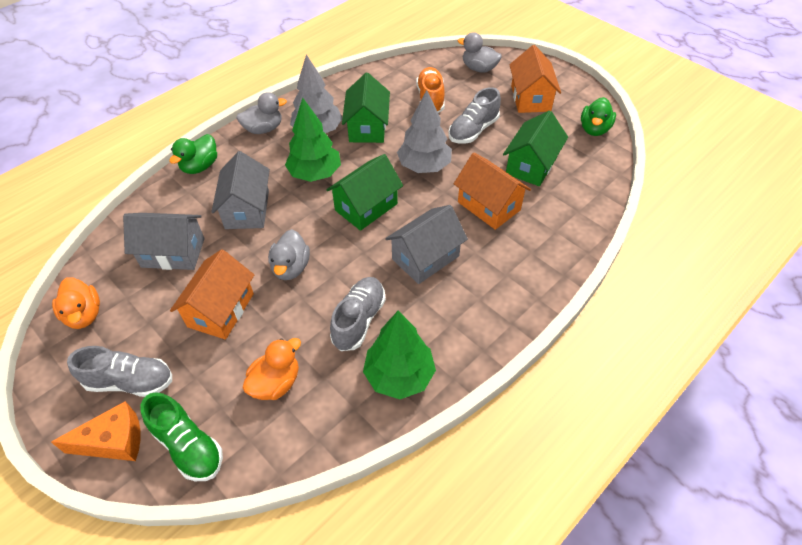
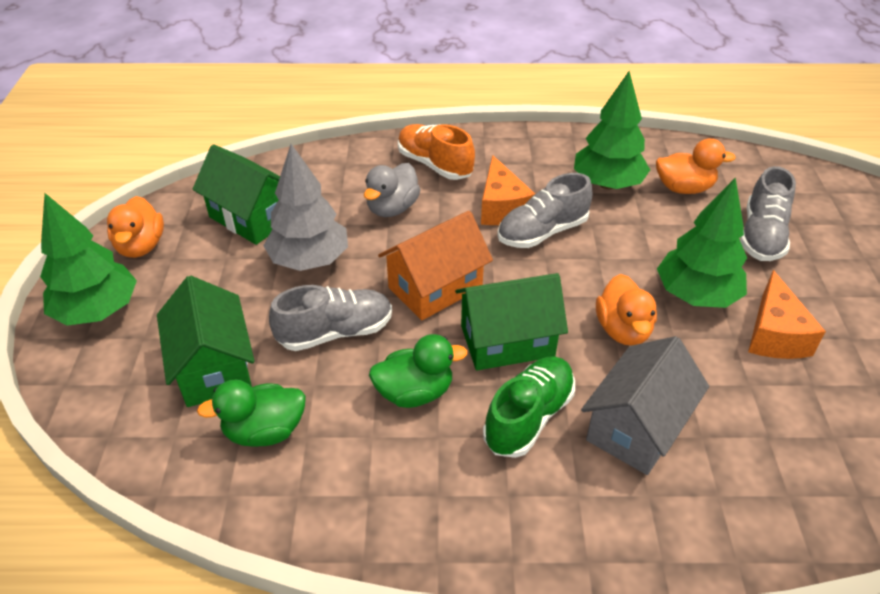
green tree: [285,98,341,182] [363,311,436,399] = 2 -> [40,193,137,326] [574,71,650,189] [657,178,747,308] = 3
grey duck: [236,92,287,134] [268,229,310,280] [458,32,502,73] = 3 -> [364,163,421,217] = 1
grey house: [123,213,205,270] [211,151,270,229] [385,205,468,284] = 3 -> [581,336,709,475] = 1
grey tree: [290,54,342,133] [397,90,452,173] = 2 -> [263,144,348,271] = 1
orange cheese: [51,401,141,461] = 1 -> [481,155,535,225] [748,270,826,359] = 2
orange duck: [52,277,100,329] [243,338,301,400] = 2 -> [107,196,164,258] [596,274,657,346] [656,138,736,194] = 3
orange house: [170,249,254,340] [454,153,531,230] [509,45,561,113] = 3 -> [378,211,493,320] = 1

